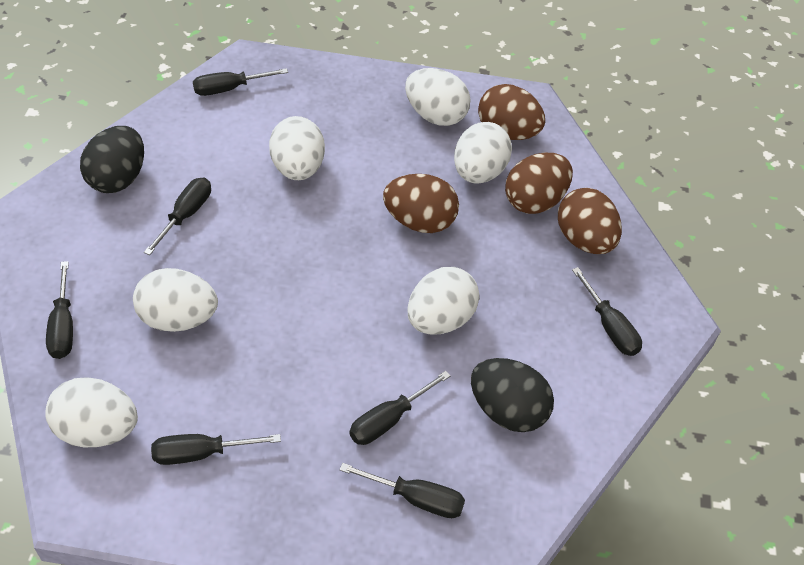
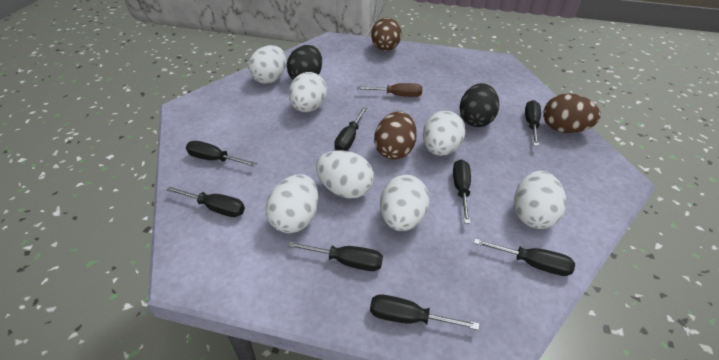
black screwdriver: [46,261,73,359] [144,178,211,255] [151,434,281,465] [193,68,288,96] [340,463,465,518] [349,371,450,445] [572,267,642,356] = 7 -> [166,186,245,217] [186,141,257,167] [288,242,383,271] [334,107,367,151] [370,294,479,330] [453,159,471,224] [474,239,575,276] [525,100,541,146] = 8
brown egg: [383,174,459,233] [478,84,545,140] [505,153,573,214] [558,188,622,254] = 4 -> [371,17,402,51] [374,111,417,160] [543,93,601,133] = 3
brown screwdriver: none = 0 -> [357,83,422,97] = 1
white egg: [45,377,138,447] [133,268,218,332] [269,116,325,180] [405,68,471,126] [408,267,479,334] [454,122,512,183] = 6 -> [248,45,286,84] [266,174,319,233] [289,72,327,112] [316,150,374,199] [380,175,430,231] [423,111,465,156] [514,171,566,229] = 7

